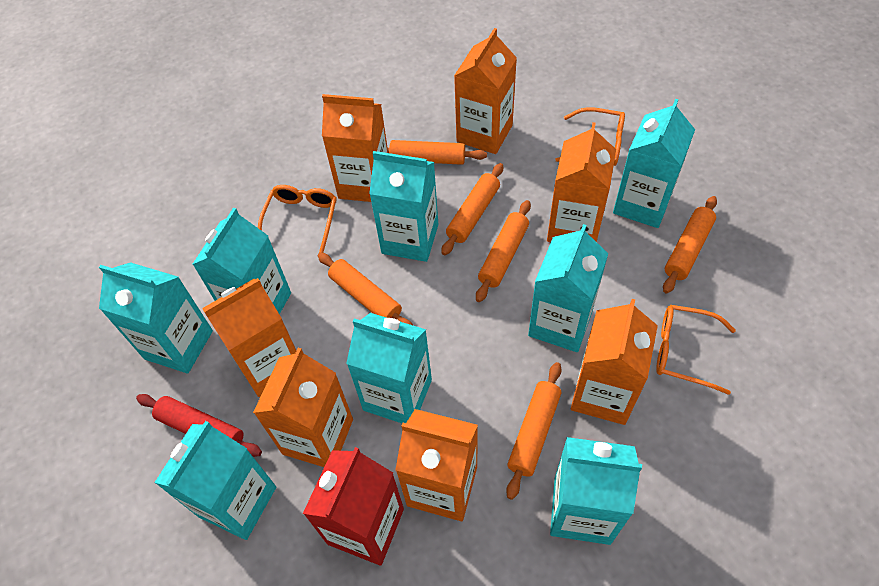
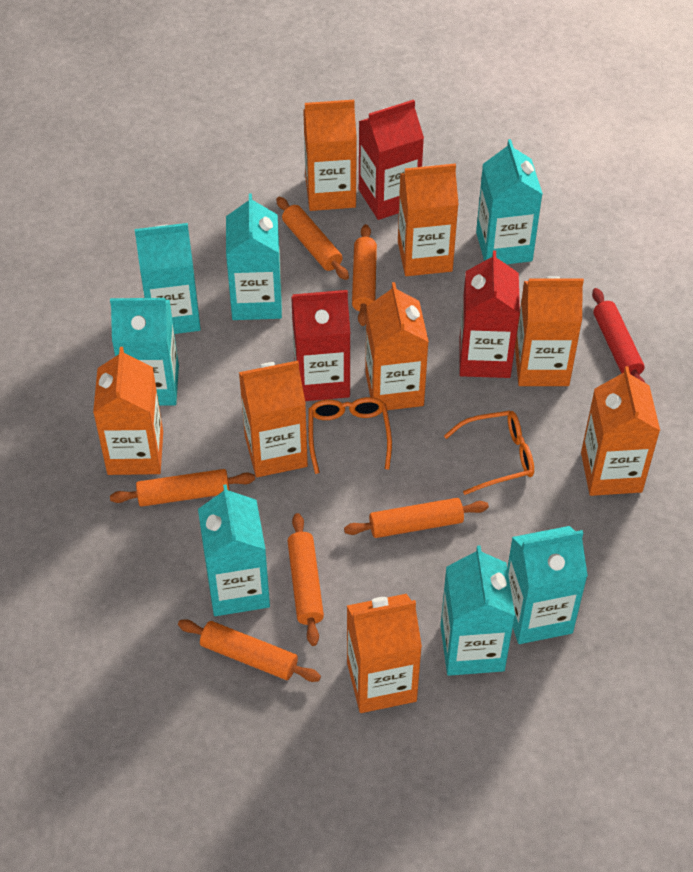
orange carton: [202,278,296,397] [253,348,353,467] [322,94,388,202] [395,409,478,521] [454,28,517,154] [547,122,616,242] [571,299,658,425] = 7 -> [93,347,163,475] [239,361,308,477] [303,100,357,211] [347,594,422,713] [365,282,429,410] [398,163,459,276] [515,276,584,386] [581,366,660,496] = 8
orange glasses: [258,185,337,253] [555,107,625,166] [656,305,736,395] = 3 -> [308,397,392,474] [444,411,534,495] = 2
red carton: [303,447,404,566] = 1 -> [291,290,350,401] [359,100,424,220] [460,250,520,378] = 3
turquoise carton: [99,262,213,374] [154,421,276,540] [192,208,291,314] [346,313,432,423] [369,151,438,262] [528,224,608,352] [550,437,642,545] [613,99,695,228] = 8 -> [110,298,179,406] [135,223,201,334] [198,484,270,616] [226,193,282,320] [440,545,515,676] [476,139,543,264] [507,526,588,644] = 7

